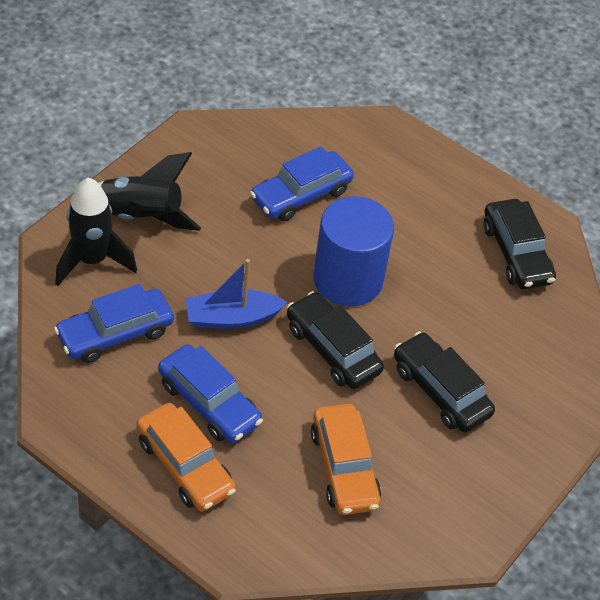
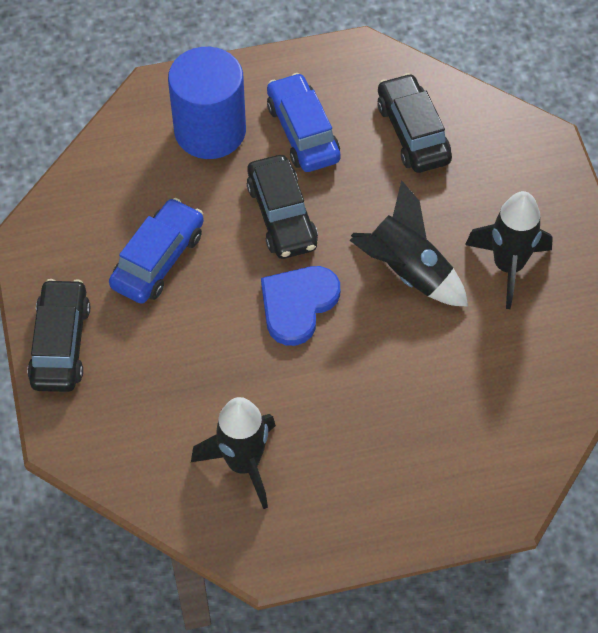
black rocket: [55,178,137,286] [99,152,201,231] = 2 -> [191,397,276,509] [349,180,468,307] [465,191,553,309] = 3
blue boat: [185,259,287,329] = 1 -> none = 0
blue car: [54,284,174,363] [158,344,263,443] [250,146,354,221] = 3 -> [109,198,204,304] [267,73,341,172] = 2
blue heart: none = 0 -> [261,266,340,346] = 1
orange car: [137,403,236,511] [311,404,381,515] = 2 -> none = 0

